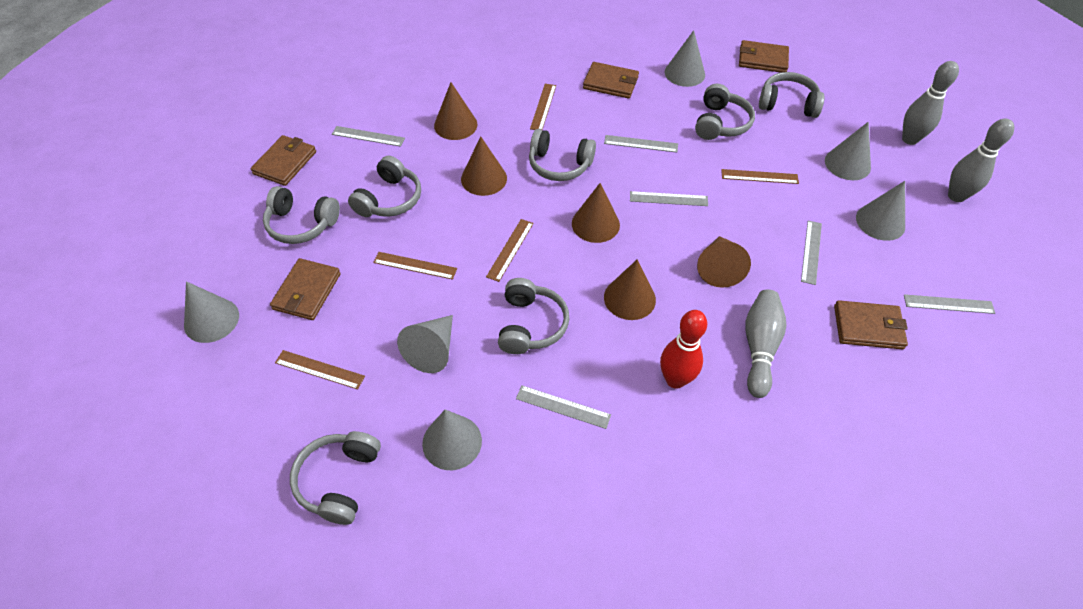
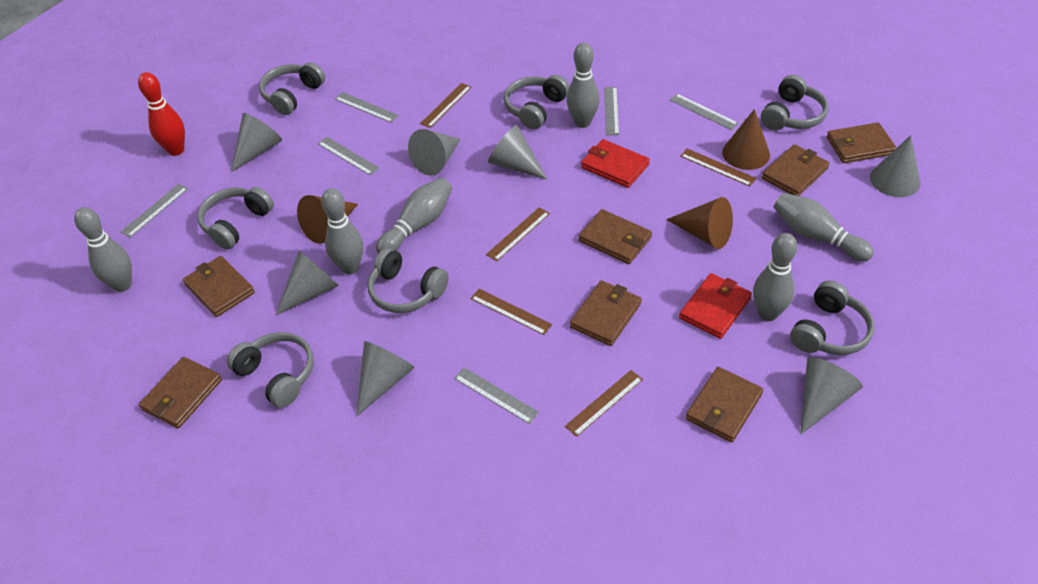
brown cone: [434,82,478,140] [461,136,507,196] [572,183,620,243] [604,259,656,320] [697,236,751,288] = 5 -> [297,195,358,244] [666,197,733,249] [722,109,770,170] = 3
brown wallet: [251,135,316,186] [270,258,341,320] [583,62,639,99] [739,40,789,72] [834,300,908,349] = 5 -> [139,357,222,428] [183,256,255,317] [570,280,642,346] [579,209,652,264] [686,367,763,442] [762,144,830,196] [827,122,897,163] = 7
grey bowling pin: [745,290,787,398] [902,61,959,145] [948,119,1014,202] = 3 -> [74,207,132,292] [321,188,363,274] [376,178,452,254] [567,43,600,128] [753,233,798,321] [774,193,874,261] = 6
grey cone: [184,281,239,343] [397,315,453,373] [422,410,482,470] [665,30,705,87] [825,122,871,180] [856,181,905,241] = 6 -> [231,113,282,172] [276,251,339,315] [356,341,415,416] [408,129,460,176] [488,125,547,179] [800,357,863,435] [870,135,920,197] = 7
red wallet: none = 0 -> [581,139,650,188] [679,273,752,339] = 2

